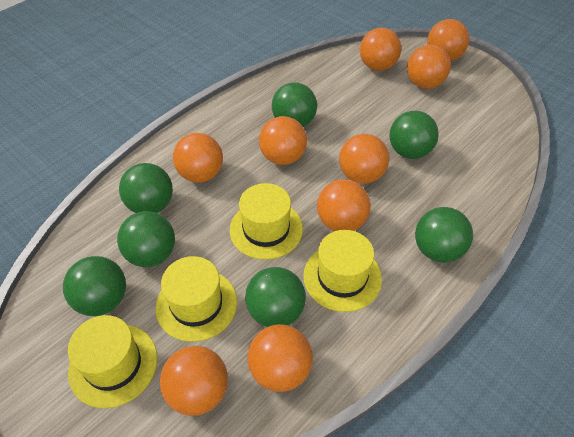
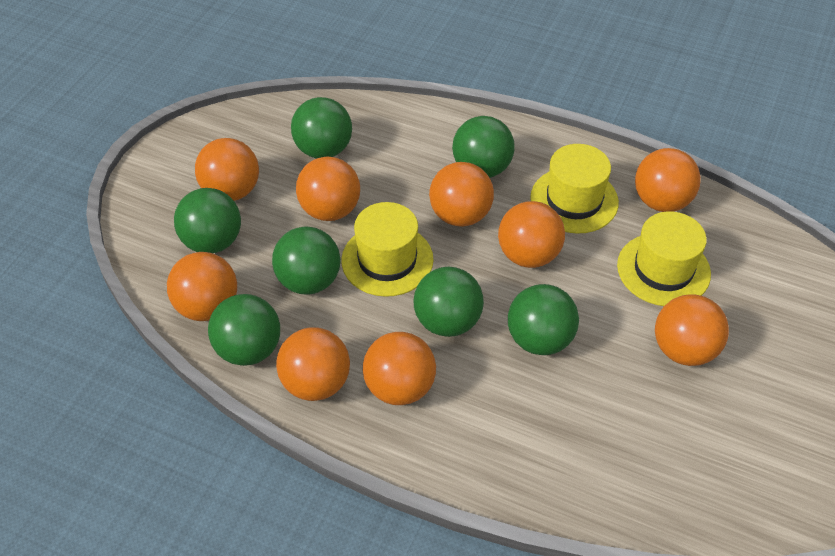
yellow hat: [68,315,157,408] [156,256,237,342] [230,183,303,260] [303,230,382,312] = 4 -> [341,202,433,297] [530,144,619,234] [617,211,711,306] = 3

